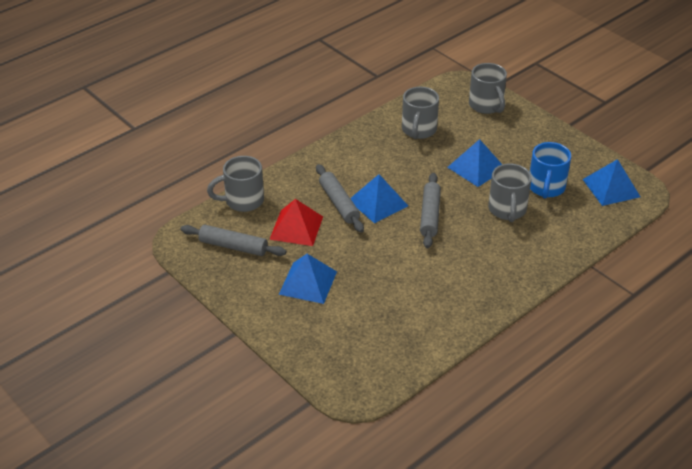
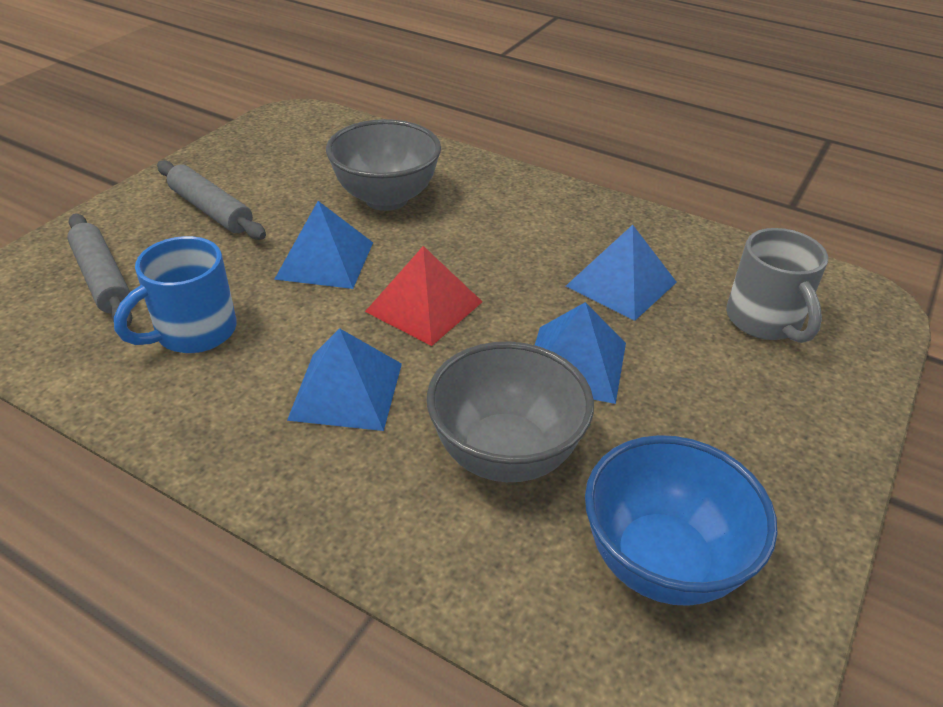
blue bowl: none = 0 -> [585,435,777,606] = 1
grey bowl: none = 0 -> [326,119,441,211] [427,342,594,482] = 2
grey mug: [207,156,264,212] [402,87,439,139] [469,63,507,114] [488,163,531,222] = 4 -> [726,228,828,343] = 1
grey rolling pin: [181,225,286,256] [316,164,364,233] [420,173,441,248] = 3 -> [67,214,133,327] [157,160,266,240] = 2

